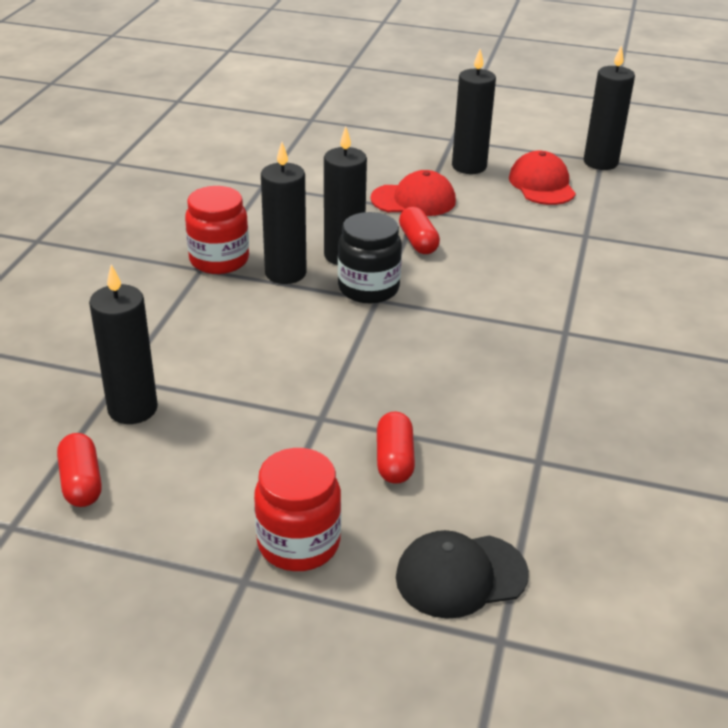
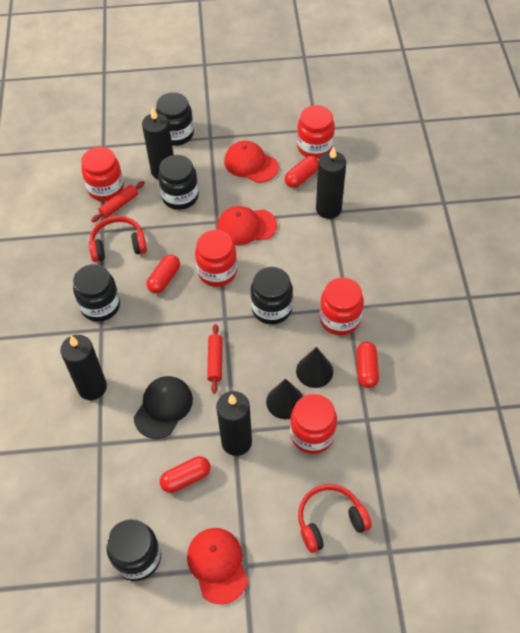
black candle: [89,264,158,424] [261,142,307,284] [324,126,367,265] [452,49,496,174] [584,45,635,170] = 5 -> [60,335,107,400] [142,107,174,179] [216,391,252,456] [316,146,346,219] = 4
black cone: none = 0 -> [266,379,303,419] [296,347,333,388] = 2
black jar: [338,212,402,303] = 1 -> [73,264,120,322] [106,519,161,581] [156,92,194,146] [158,155,199,210] [250,267,293,324] = 5
red cap: [370,170,456,216] [509,151,576,205] = 2 -> [187,528,248,604] [217,206,277,245] [224,141,279,183] = 3
red capsule: [57,433,102,507] [377,411,415,484] [399,207,440,254] = 3 -> [146,254,180,294] [160,456,210,493] [285,156,319,188] [356,342,379,388] = 4
red headphones: none = 0 -> [89,216,147,262] [298,484,372,553] = 2
red jar: [185,186,249,274] [254,448,341,571] = 2 -> [81,147,124,201] [195,230,237,287] [290,394,337,454] [297,105,335,159] [320,277,364,335] = 5
red rolling pin: none = 0 -> [91,181,145,222] [207,324,222,394] = 2

